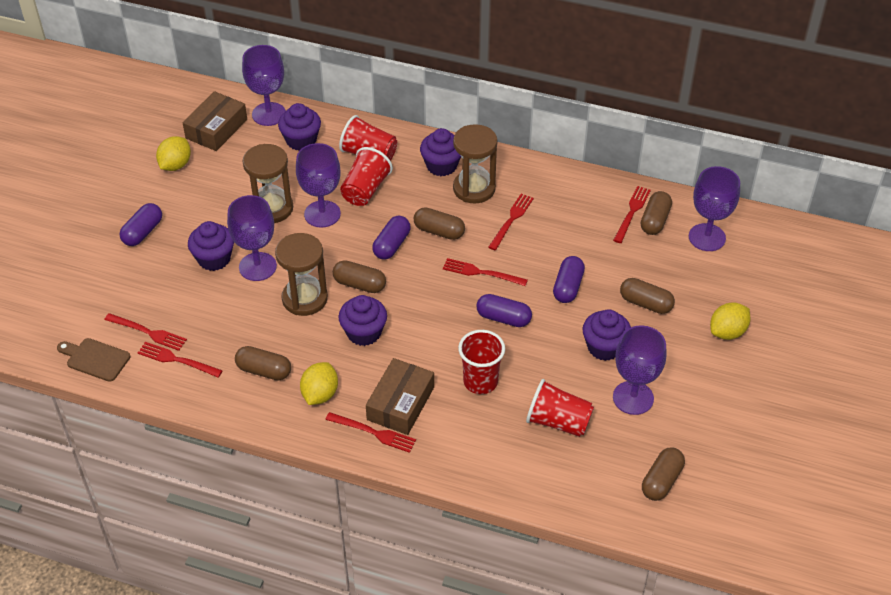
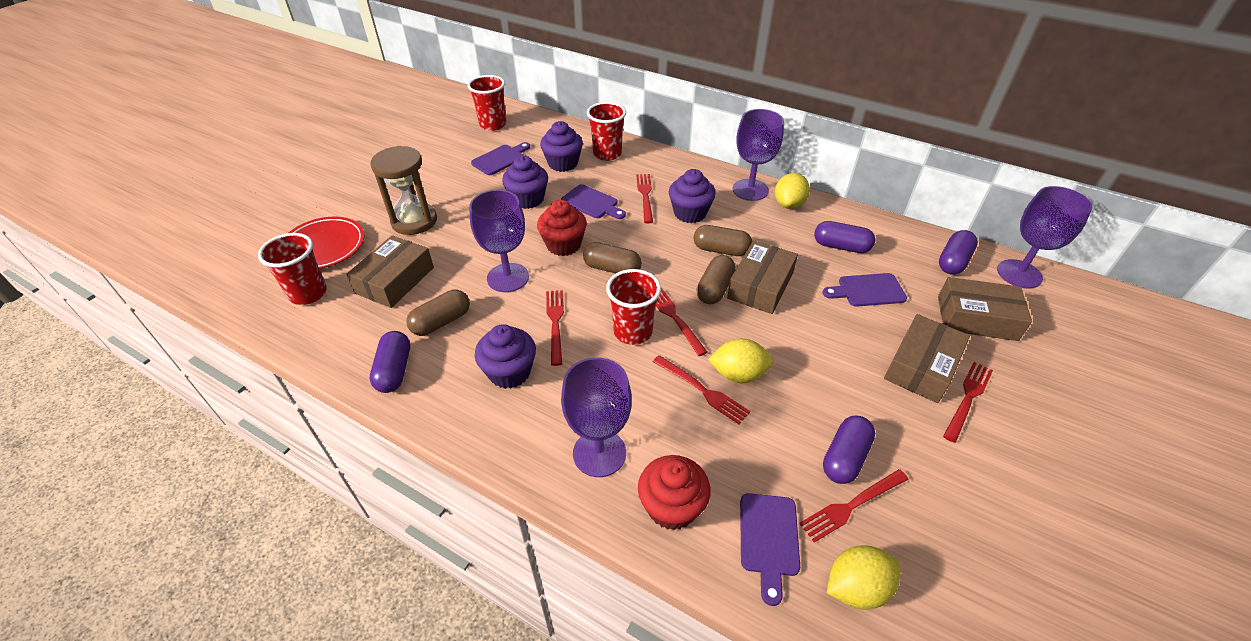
brown box: [182,91,247,151] [366,358,434,435] = 2 -> [346,235,434,308] [727,240,798,314] [884,314,970,403] [938,277,1032,341] = 4
brown capsule: [235,346,291,381] [333,260,386,293] [414,207,465,240] [620,278,675,314] [641,191,672,235] [642,448,685,501] = 6 -> [406,290,470,336] [583,242,642,274] [694,225,753,256] [696,255,736,304] = 4
brown cutting board: [57,338,130,382] = 1 -> none = 0
brown hourglass: [243,144,293,223] [275,233,328,316] [453,124,498,204] = 3 -> [371,146,437,235] = 1
purple cupcake: [188,221,234,271] [278,103,321,151] [338,295,387,346] [420,128,461,176] [582,309,631,361] = 5 -> [475,324,536,389] [502,156,548,209] [540,121,583,172] [669,169,716,223] = 4
purple cutting board: none = 0 -> [471,142,530,175] [561,184,626,219] [740,493,800,606] [823,273,907,307] = 4
purple goblet: [227,195,277,281] [242,45,286,126] [296,143,341,228] [613,325,667,415] [689,166,740,251] = 5 -> [469,190,529,292] [561,357,632,477] [733,109,784,201] [997,186,1092,288] = 4
red cupcake: none = 0 -> [537,200,587,256] [638,455,711,530] = 2
red plate: none = 0 -> [289,216,365,269] = 1

